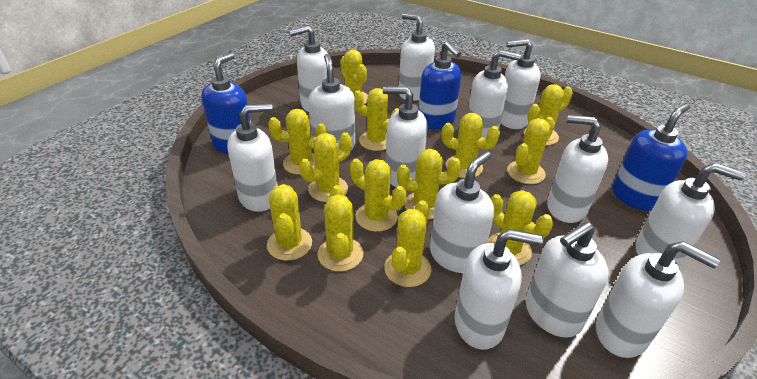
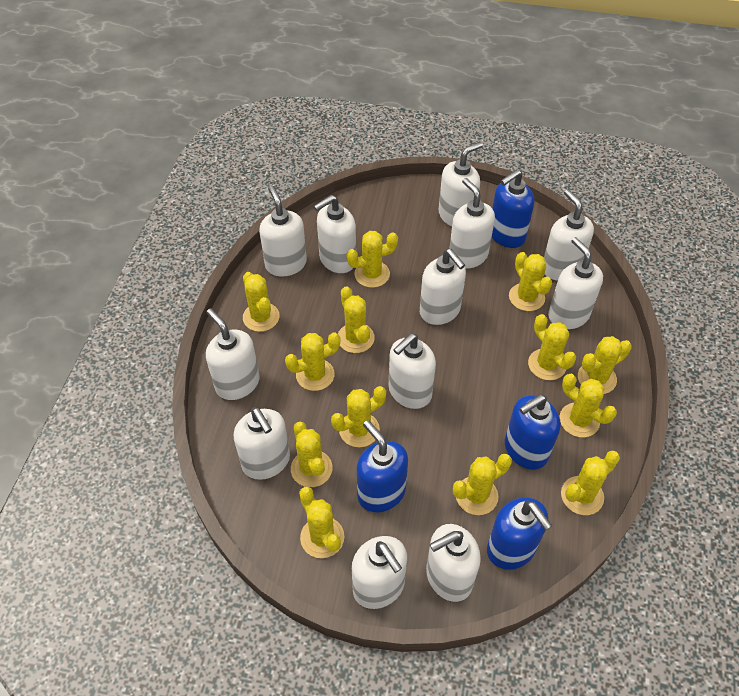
blue soap dispenser: [201,53,251,154] [418,41,461,129] [612,103,690,211] = 3 -> [357,420,408,512] [487,497,552,570] [492,169,534,248] [505,395,561,470] = 4
white soap dispenser: [227,103,278,212] [289,25,328,112] [308,54,355,150] [383,87,428,187] [399,13,435,101] [430,151,494,273] [455,229,543,350] [468,50,521,138] [501,39,541,129] [526,222,609,338] [547,115,608,223] [596,241,720,358] [636,163,746,269] = 13 -> [206,308,260,400] [234,407,290,480] [259,185,307,277] [314,195,356,273] [352,536,407,609] [389,333,436,409] [420,249,466,325] [426,524,481,602] [439,142,483,227] [449,178,495,268] [544,189,594,281] [548,237,603,329] = 12

